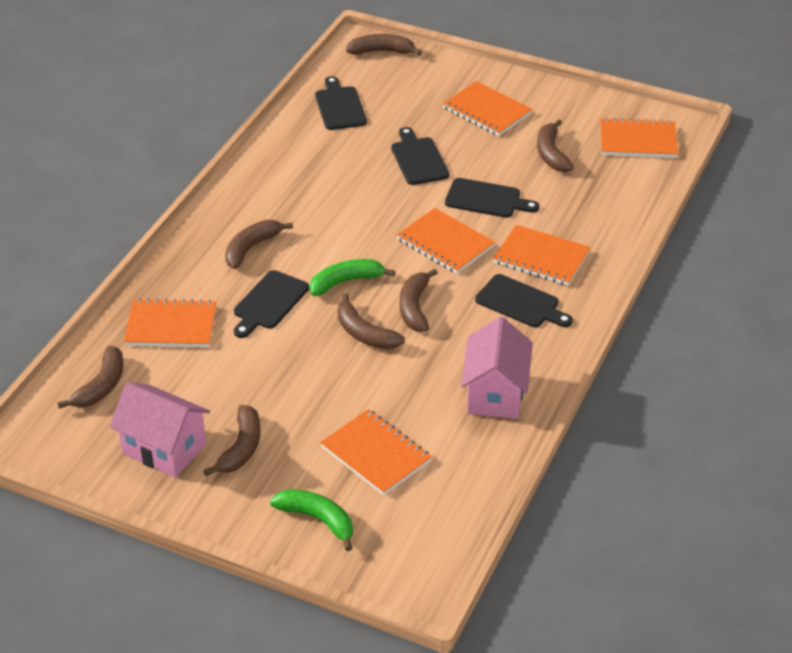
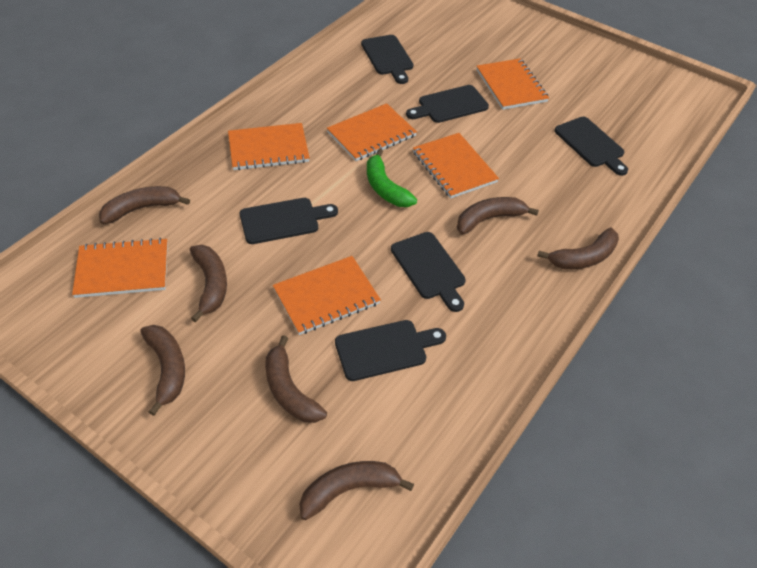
black cutting board: [234,270,309,338] [315,76,367,130] [391,127,449,185] [445,178,539,218] [475,274,573,327] = 5 -> [240,198,338,244] [335,320,446,381] [361,35,413,84] [391,232,466,312] [406,85,489,123] [554,117,628,176] = 6
green banana: [270,489,353,551] [309,259,395,296] = 2 -> [367,149,417,207] = 1
pink house: [110,382,210,478] [461,317,533,419] = 2 -> none = 0

